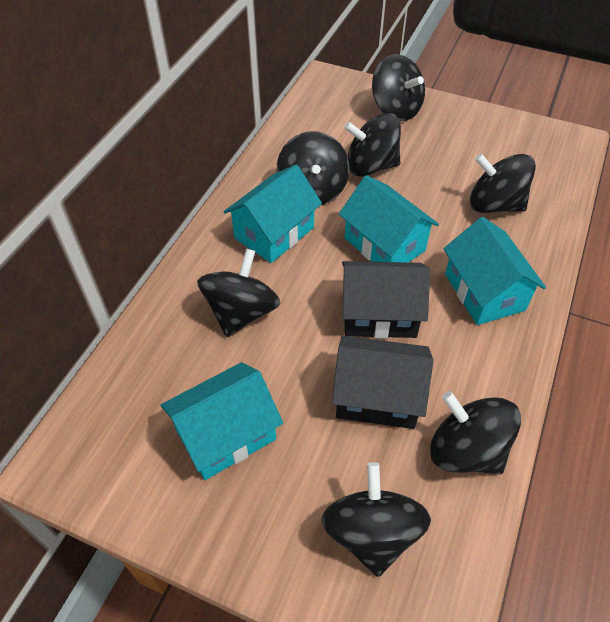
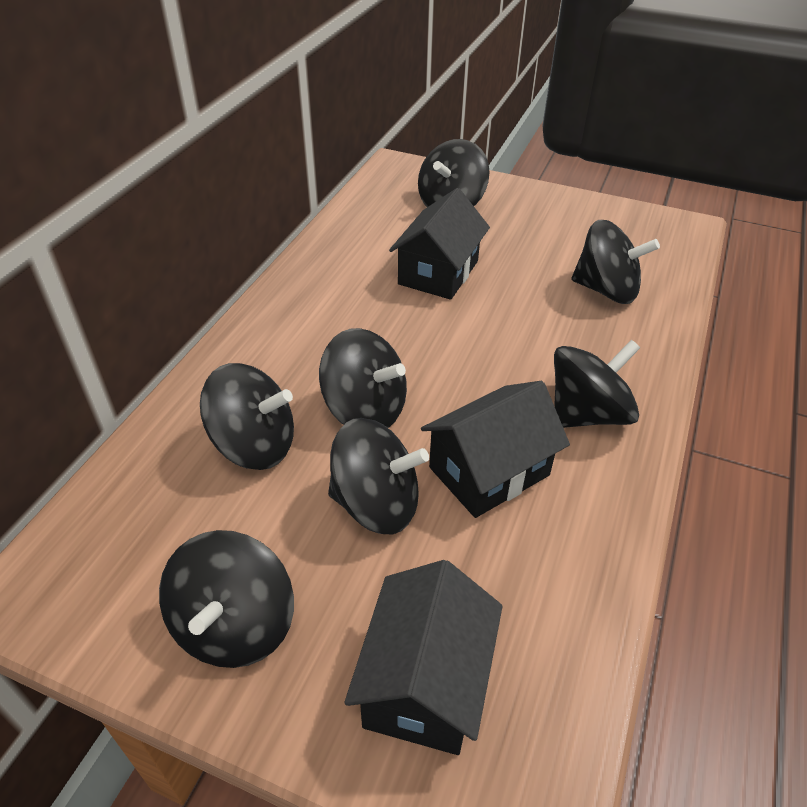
black house: [332,336,433,429] [342,261,430,338] = 2 -> [344,560,503,755] [389,188,490,300] [421,381,570,518] = 3
turquoise house: [161,362,283,480] [224,165,322,263] [339,175,439,263] [443,217,546,325] = 4 -> none = 0

